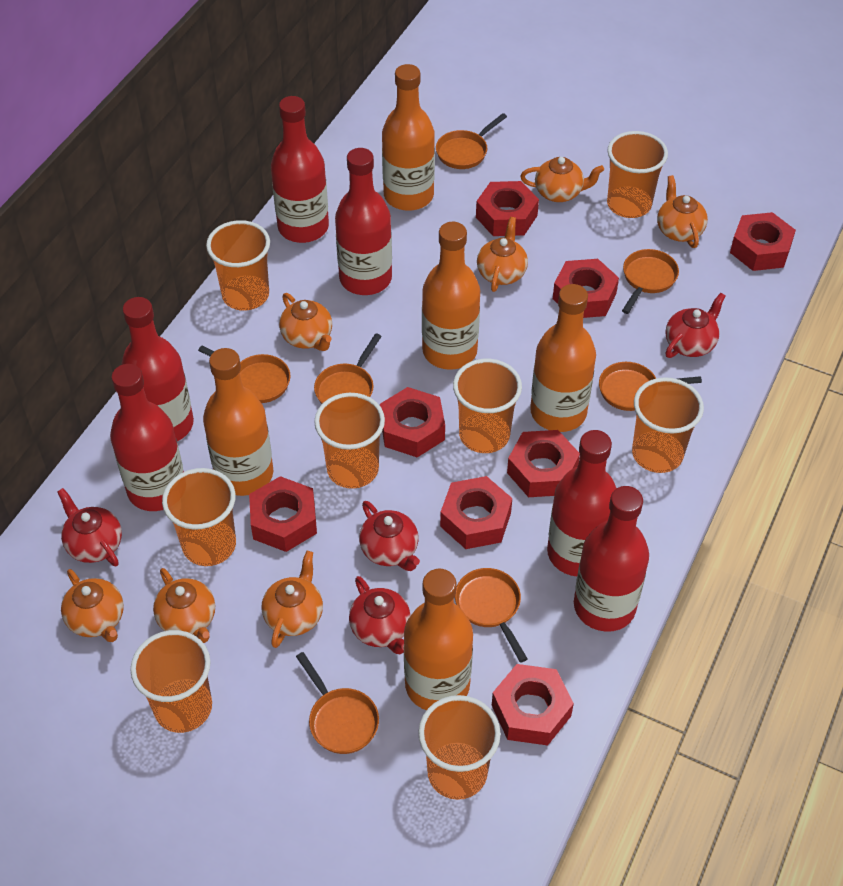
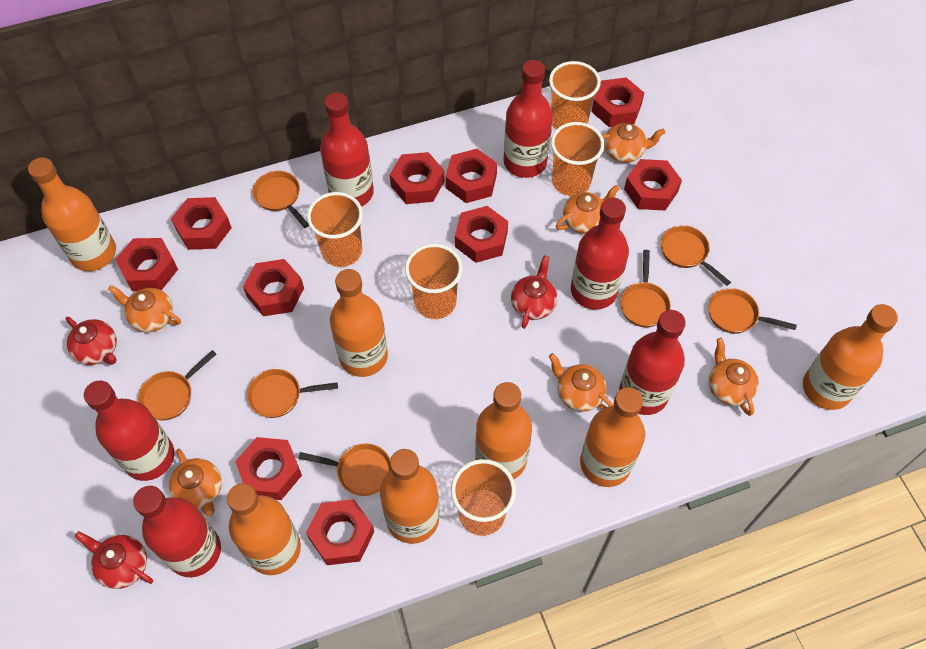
orange bottle: [203,348,273,496] [382,64,435,211] [404,569,473,710] [422,222,480,370] [530,284,596,432] = 5 -> [28,157,116,271] [227,483,301,575] [330,269,388,377] [380,449,439,544] [475,382,532,479] [580,387,645,487] [803,304,898,410] = 7
orange cup: [130,630,212,733] [162,468,236,566] [206,220,270,311] [314,393,385,489] [418,695,501,800] [453,359,522,453] [607,131,668,218] [632,377,704,473] = 8 -> [307,192,363,267] [405,244,463,319] [451,459,516,536] [549,61,601,129] [551,122,604,196] = 5
orange teapot: [61,569,124,642] [153,568,215,643] [261,551,323,648] [279,293,332,351] [477,217,528,292] [520,157,604,202] [657,175,708,248] = 7 -> [108,285,181,332] [169,449,222,516] [549,353,613,412] [556,185,620,234] [602,123,665,163] [709,338,759,416] = 6
red nut: [249,476,317,552] [380,387,445,457] [440,476,512,549] [476,181,539,236] [492,664,574,746] [507,430,580,497] [553,259,619,318] [730,212,796,271] = 8 -> [115,238,178,291] [171,197,232,250] [235,437,302,500] [243,259,304,316] [306,499,374,565] [390,152,444,204] [446,149,497,203] [455,206,508,263] [592,77,644,127] [624,159,682,211] = 10
red teapot: [57,488,122,566] [349,576,411,654] [359,501,420,571] [665,293,725,358] = 4 -> [65,317,117,365] [75,531,153,589] [511,256,557,329] = 3

